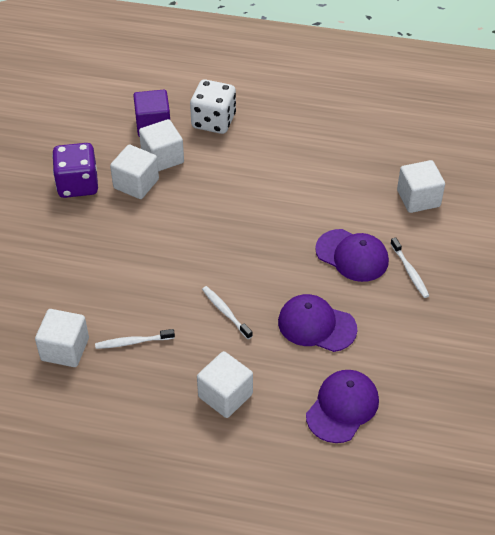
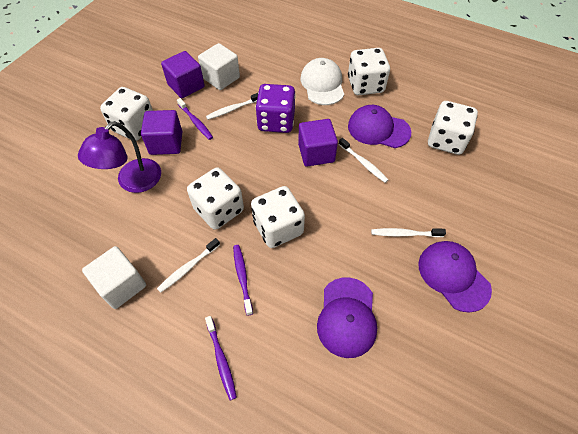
purple cube: [133,90,170,137] = 1 -> [141,110,182,155] [161,51,205,98] [298,119,338,167] = 3
purple lamp: none = 0 -> [78,121,161,193] = 1
purple toothbrush: none = 0 -> [177,98,213,140] [205,316,237,400] [233,245,253,316] = 3
white cap: none = 0 -> [301,58,344,105] = 1
white cube: [35,309,89,367] [110,144,159,199] [139,119,184,172] [197,351,253,418] [397,160,445,213] = 5 -> [82,246,146,309] [198,43,240,90] = 2
white dice: [190,80,236,134] = 1 -> [100,87,153,141] [187,168,244,230] [251,186,305,248] [348,48,390,95] [428,101,478,155] = 5
white toothbrush: [95,329,175,349] [202,286,253,339] [390,238,429,298] = 3 -> [157,238,220,293] [206,93,258,120] [339,138,389,183] [371,228,446,237] = 4

